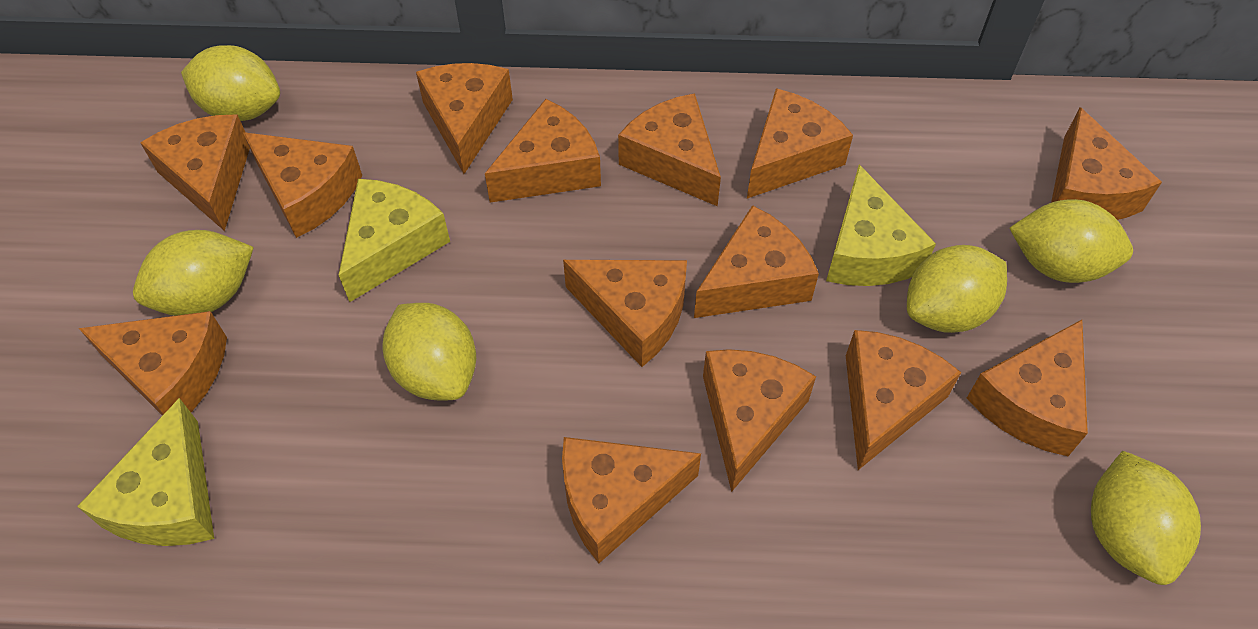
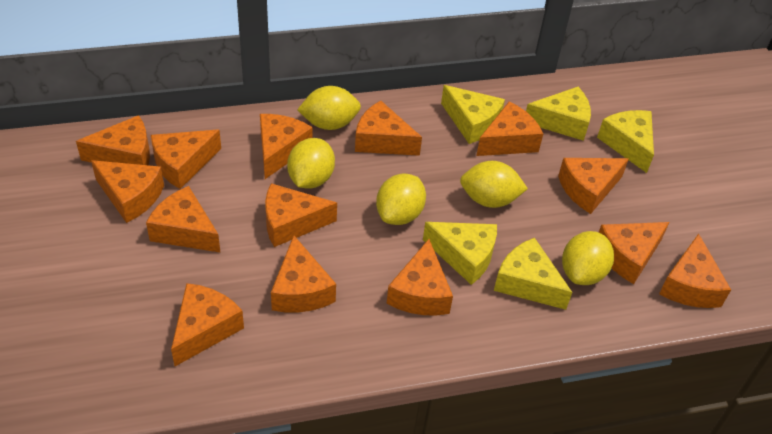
yellow cheese: [77,398,214,546] [339,179,450,302] [826,164,936,286] = 3 -> [423,222,497,285] [441,85,505,144] [494,238,572,310] [526,87,591,141] [597,110,654,173] = 5
yellow lemon: [133,230,254,316] [181,45,280,121] [383,303,476,401] [907,245,1007,333] [1009,199,1133,283] [1091,451,1201,585] = 6 -> [287,138,335,189] [297,86,361,130] [376,174,426,225] [460,161,528,208] [562,231,614,285] = 5

